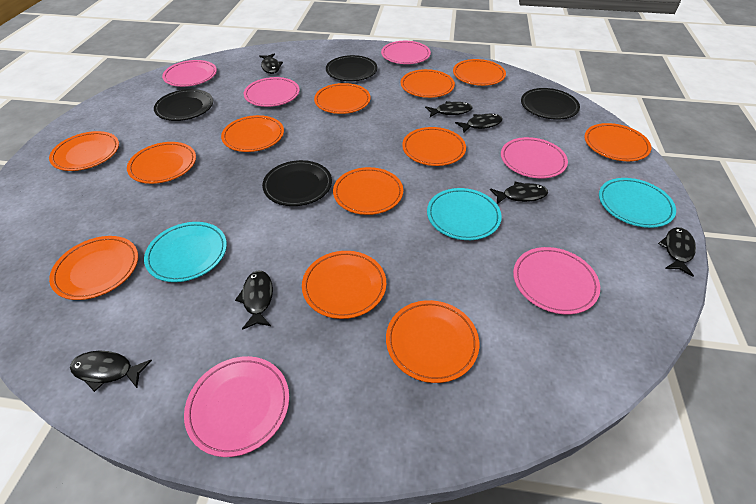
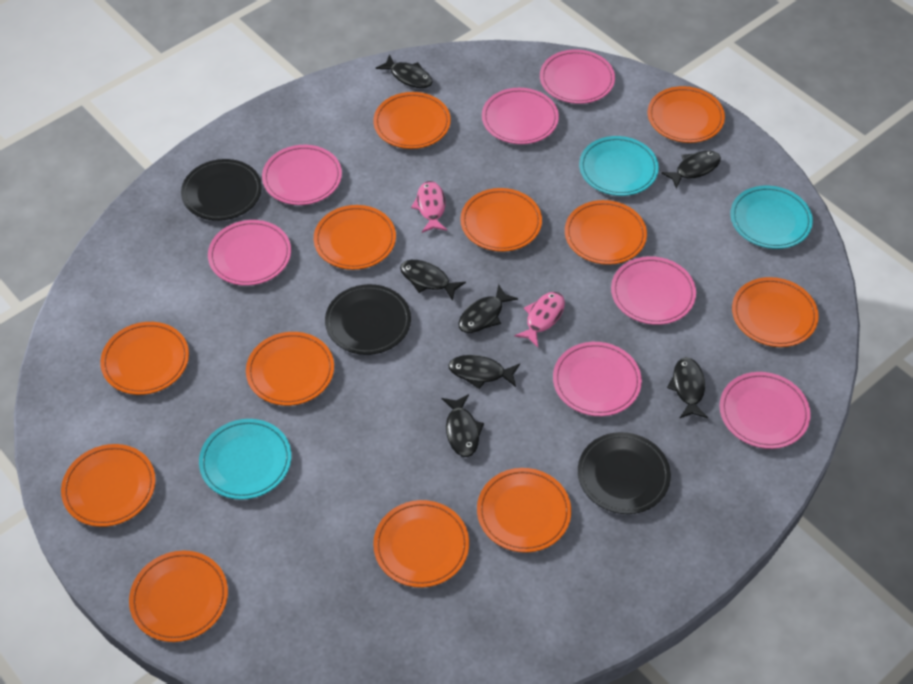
black plate: [154,89,213,121] [262,160,332,206] [326,55,377,81] [521,88,580,120] = 4 -> [181,159,262,221] [325,284,411,355] [578,432,671,514] = 3
pink fish: none = 0 -> [411,181,447,233] [514,292,565,347] = 2
pink plate: [162,60,217,87] [184,356,289,457] [244,77,300,107] [381,41,431,64] [501,137,568,178] [513,247,600,314] = 6 -> [208,220,291,286] [262,145,342,205] [482,88,559,144] [540,49,615,104] [553,342,642,416] [611,256,696,325] [720,372,811,449] = 7

